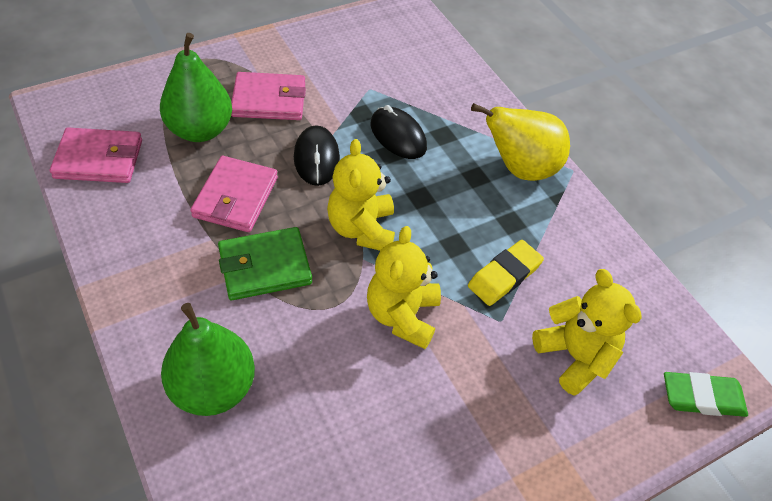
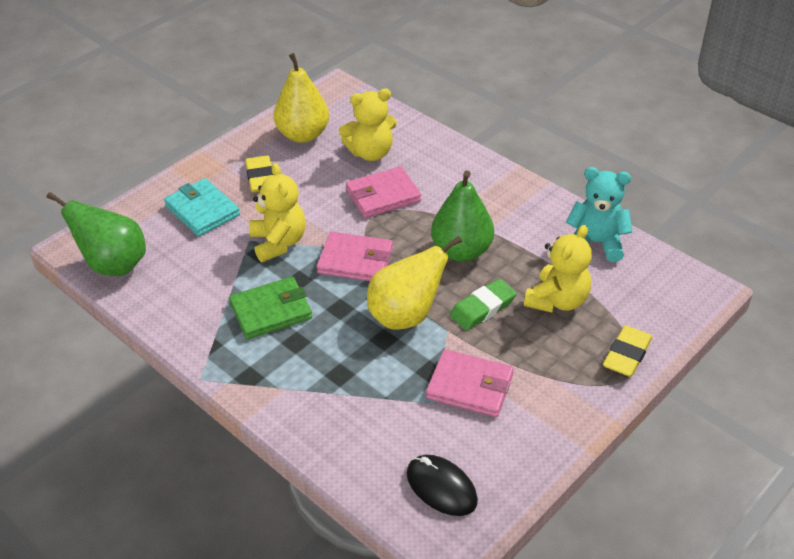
black mouse: [294,125,340,186] [371,105,427,159] = 2 -> [407,455,478,516] = 1
turquoise teddy bear: none = 0 -> [566,167,632,262] = 1
turquoise wallet: none = 0 -> [164,178,240,236] = 1
yellow eraser: [468,240,544,306] = 1 -> [245,155,273,193] [603,325,652,377] = 2
yellow pear: [471,103,570,181] = 1 -> [274,53,329,143] [367,236,462,330] = 2

